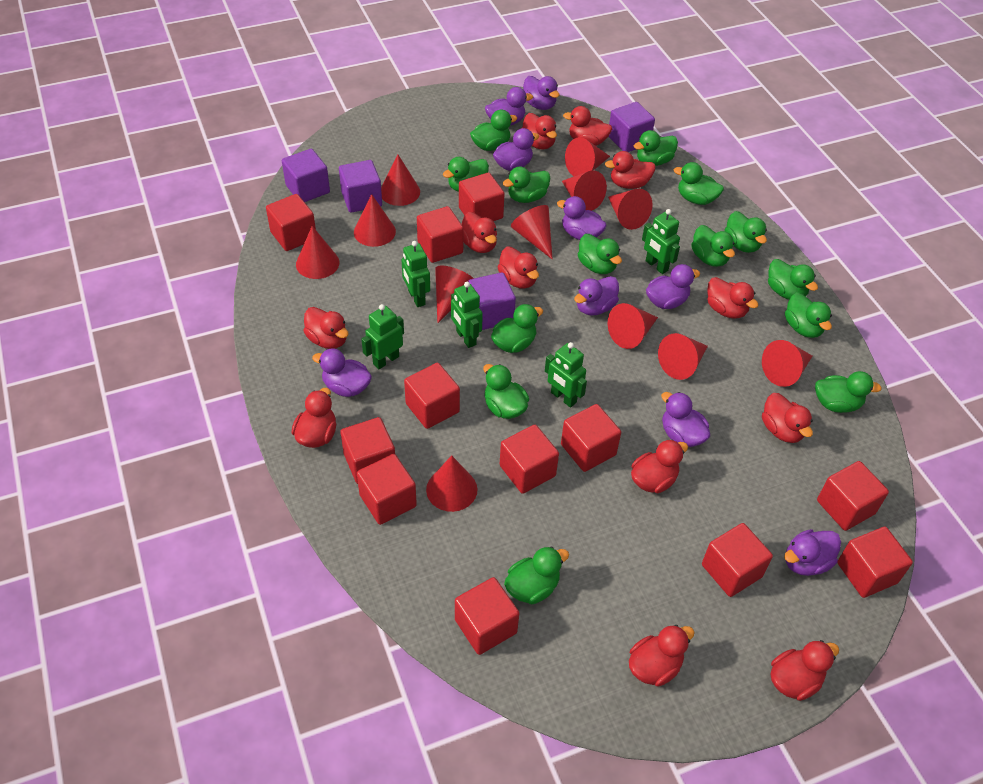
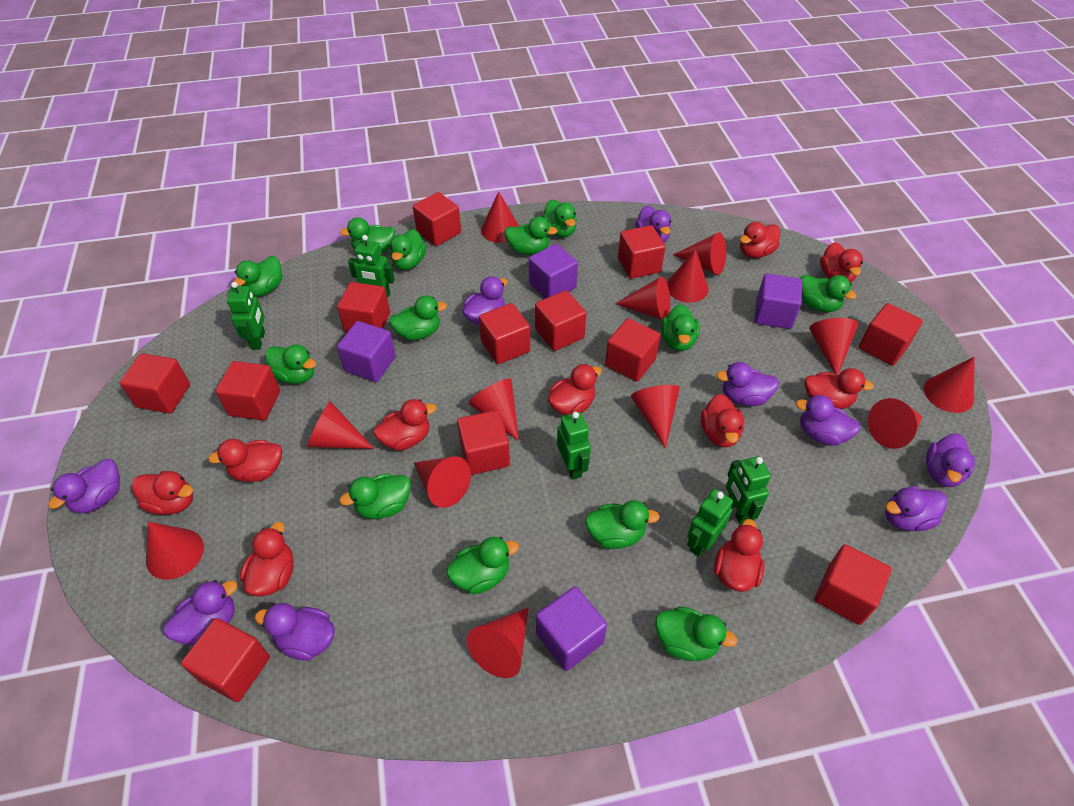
green duck: [443,157,489,192] [470,110,517,151] [483,364,529,419] [491,304,543,353] [503,167,550,203] [504,546,569,604] [578,234,622,274] [634,130,678,166] [674,162,724,205] [691,225,735,267] [725,211,767,253] [768,259,818,299] [785,292,832,338] [815,371,882,413] = 14 -> [234,256,282,297] [265,345,316,384] [340,217,395,253] [340,474,411,519] [389,296,447,340] [390,229,426,270] [447,537,519,594] [505,217,558,255] [542,200,577,238] [585,500,660,549] [655,607,737,661] [661,304,700,351] [800,275,857,312] = 13
red cone: [296,226,339,279] [354,194,396,247] [381,155,420,206] [426,455,477,512] [435,266,474,323] [511,205,553,259] [562,171,607,211] [565,137,610,176] [608,189,653,230] [608,303,658,349] [658,333,708,380] [762,340,812,387] = 12 -> [146,522,204,580] [307,401,374,449] [414,456,471,508] [467,608,529,678] [469,378,519,441] [481,191,519,243] [615,276,670,320] [631,385,680,449] [667,249,709,303] [673,232,726,275] [809,318,858,375] [868,398,922,449] [924,357,975,413] = 13
red duck: [291,388,336,448] [303,307,349,349] [462,212,497,253] [498,247,539,289] [521,113,557,150] [563,106,612,146] [605,151,655,189] [629,625,695,687] [631,439,688,493] [707,277,759,319] [762,393,813,443] [771,640,839,701] = 12 -> [132,471,193,515] [208,439,282,482] [240,522,294,596] [374,399,436,451] [548,364,602,415] [701,394,744,447] [714,519,764,592] [740,222,780,258] [805,368,874,409] [820,242,863,283] = 10

